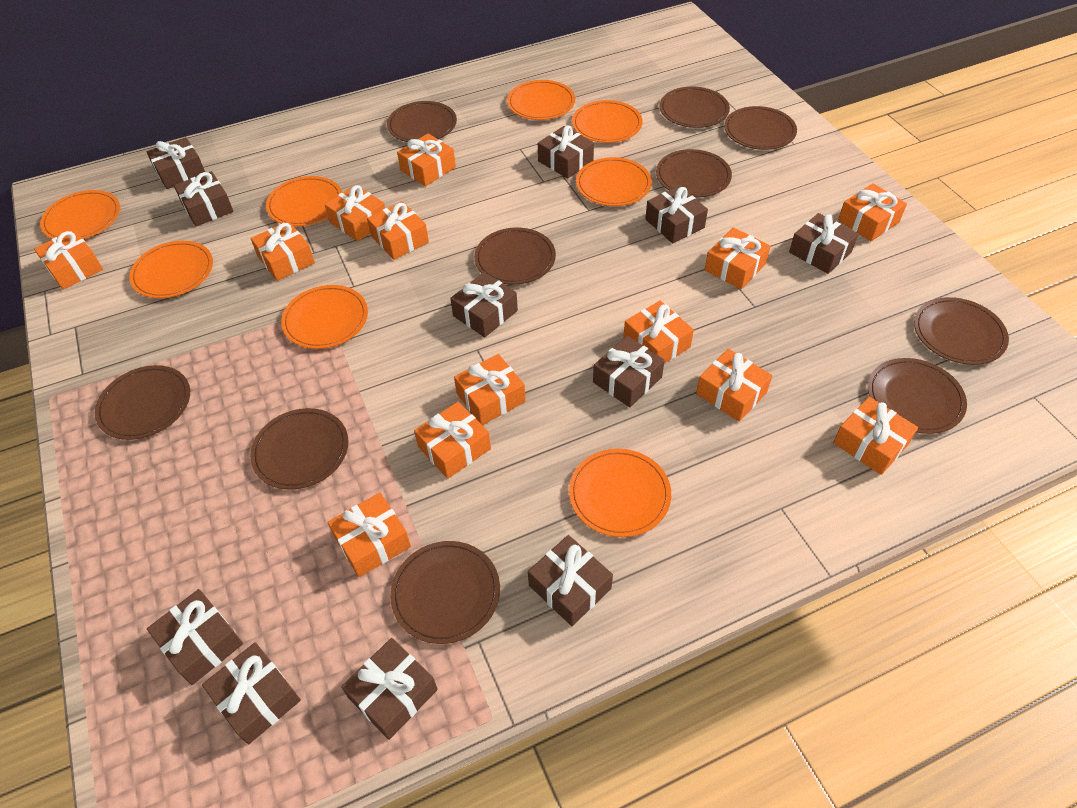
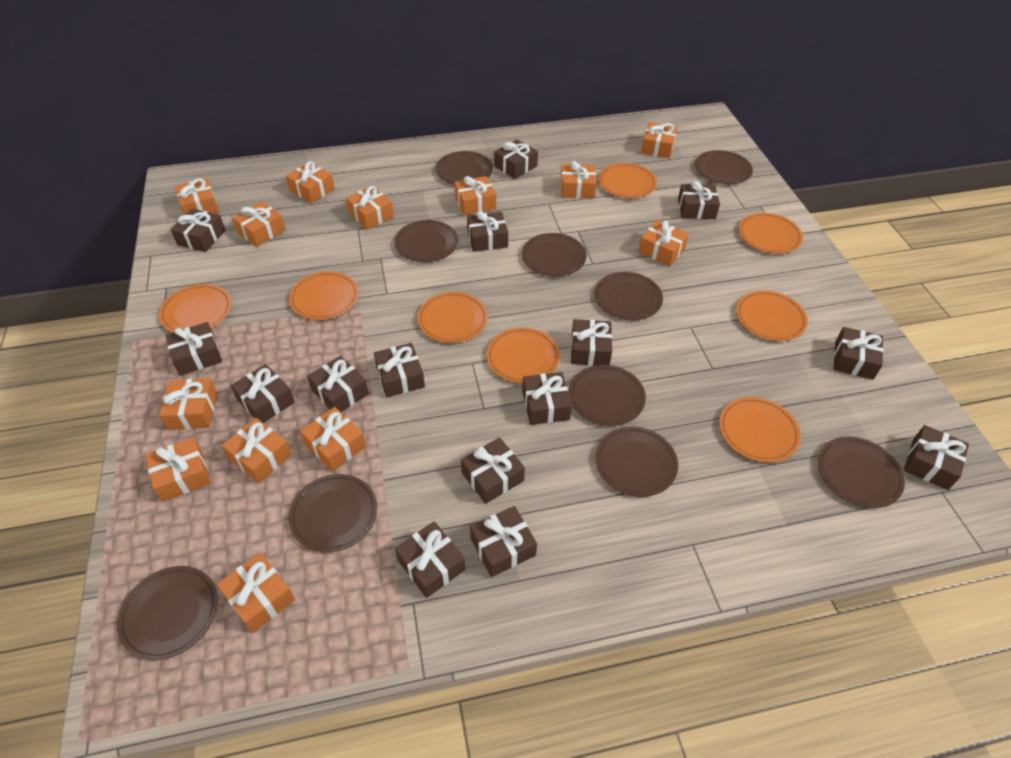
brown gift: [146,137,205,189] [147,589,243,685] [174,171,234,226] [202,642,301,744] [341,638,438,740] [450,272,518,337] [528,535,613,626] [538,125,594,179] [593,336,665,407] [645,186,708,244] [789,213,858,274] = 11 -> [165,322,222,376] [171,209,226,252] [231,364,295,423] [307,356,369,412] [374,343,425,397] [395,521,465,598] [461,437,525,504] [467,211,508,252] [470,506,537,577] [494,139,538,179] [522,372,572,425] [571,319,612,366] [678,181,720,219] [834,327,884,379] [904,425,969,490] = 15

